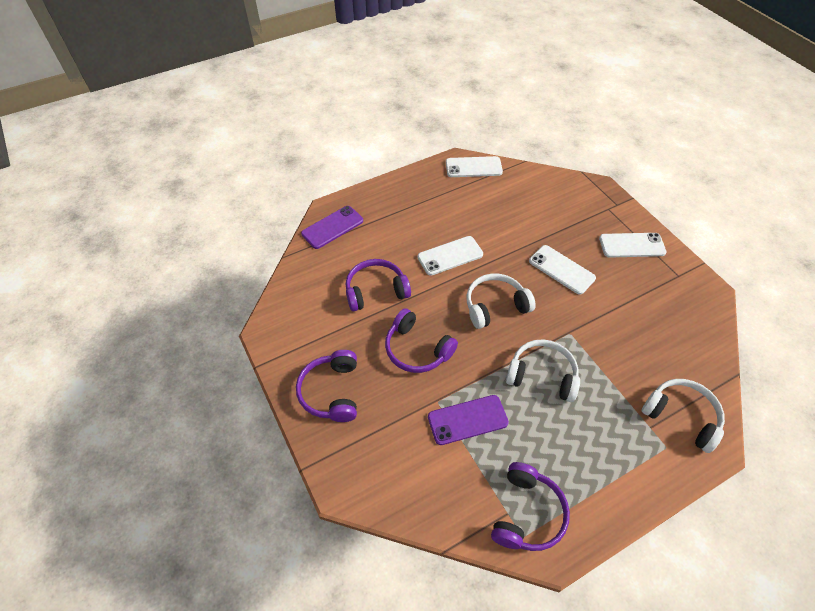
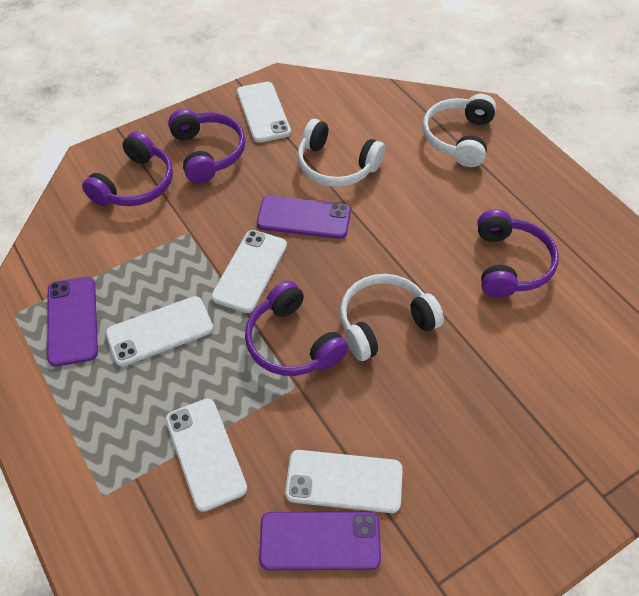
purple phone: [301,206,363,249] [428,395,509,445] = 2 -> [47,277,98,367] [257,196,351,239] [259,511,381,570] = 3
white phone: [417,236,483,276] [446,156,503,177] [529,245,596,295] [599,233,666,258] = 4 -> [105,296,213,367] [166,399,247,512] [211,230,287,313] [237,82,291,143] [285,450,403,513] = 5

